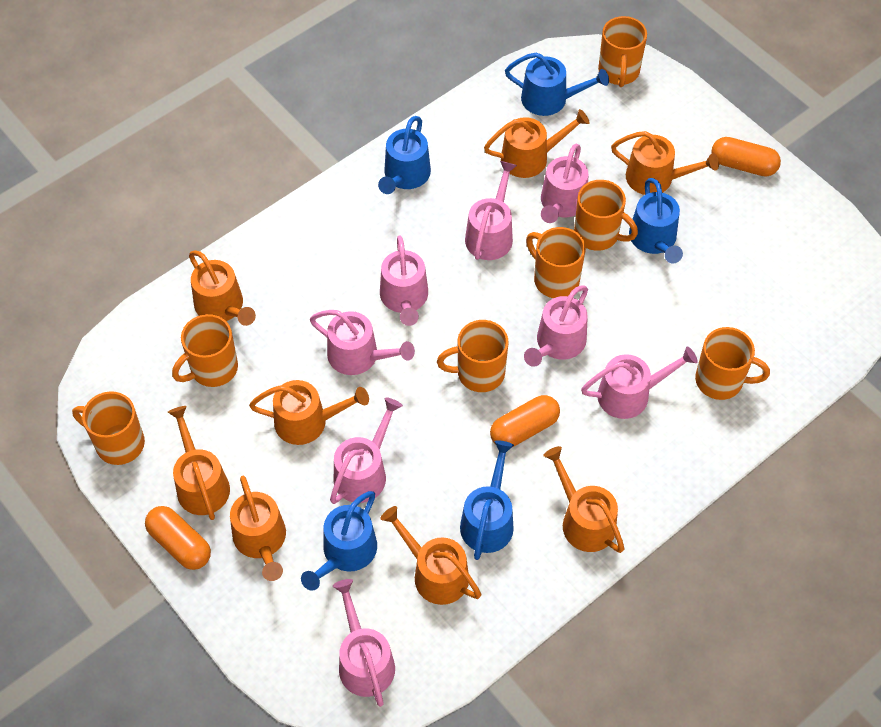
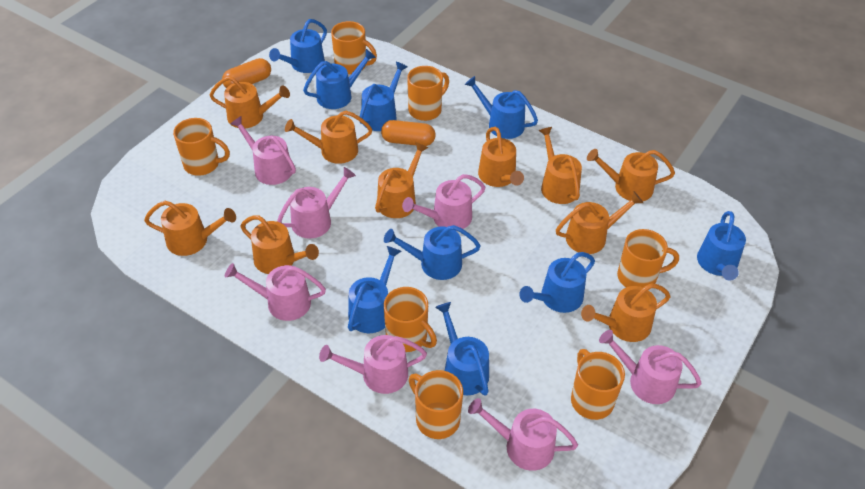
blue watering can: [301,491,377,591] [378,116,431,194] [460,440,514,560] [505,53,609,116] [629,178,683,263] = 5 -> [269,19,327,73] [303,49,376,109] [348,246,402,333] [360,62,408,131] [384,225,481,280] [435,302,489,396] [465,76,538,139] [519,252,595,313] [697,211,746,281] = 9
orange capsule: [145,506,211,570] [490,395,560,447] [711,137,781,177] = 3 -> [222,58,271,88] [381,120,436,146] = 2
orange watering can: [168,406,230,520] [189,250,256,326] [230,476,286,581] [249,380,369,445] [381,506,481,605] [484,109,590,178] [543,446,625,553] [611,131,719,195] = 8 -> [144,201,236,256] [210,76,290,128] [241,215,319,274] [285,111,372,164] [375,142,428,218] [478,127,524,187] [539,127,582,204] [556,192,643,254] [581,283,670,342] [587,149,675,201] = 10
pink watering can: [310,310,415,375] [330,397,403,504] [333,579,395,707] [380,235,428,326] [465,161,517,260] [524,285,588,367] [541,144,588,223] [581,346,698,419] = 8 -> [225,263,326,321] [230,116,296,185] [277,167,356,239] [319,335,427,394] [402,174,485,231] [468,398,578,471] [599,330,702,404] = 7

